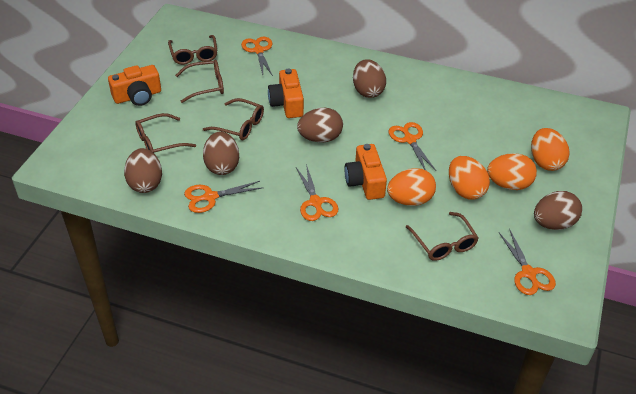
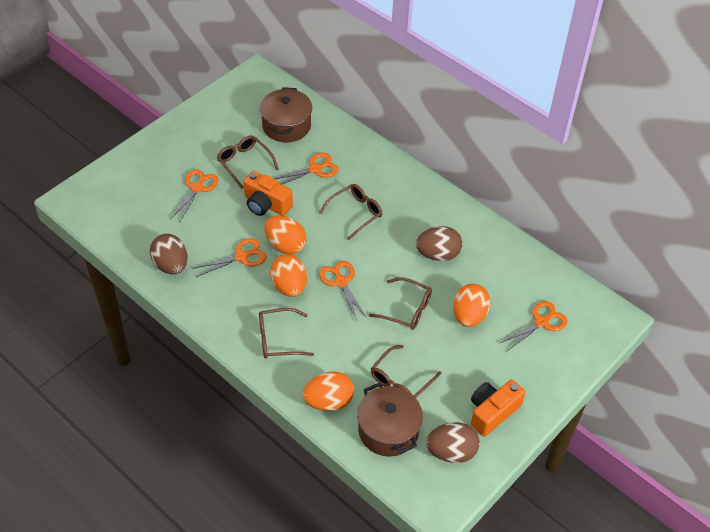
brown egg: [124,148,162,193] [203,131,239,175] [297,108,343,143] [353,59,386,98] [534,191,582,230] = 5 -> [150,234,188,274] [416,226,462,261] [426,422,480,463] = 3
brown pot: none = 0 -> [260,87,312,142] [357,383,423,457] = 2
orange camera: [108,65,161,106] [268,68,304,118] [344,144,387,200] = 3 -> [244,171,293,216] [471,380,525,436] = 2

